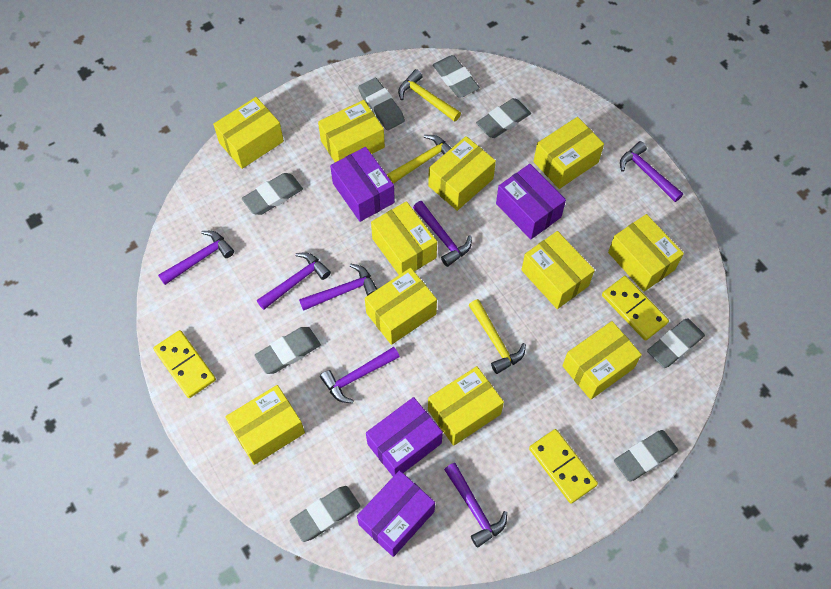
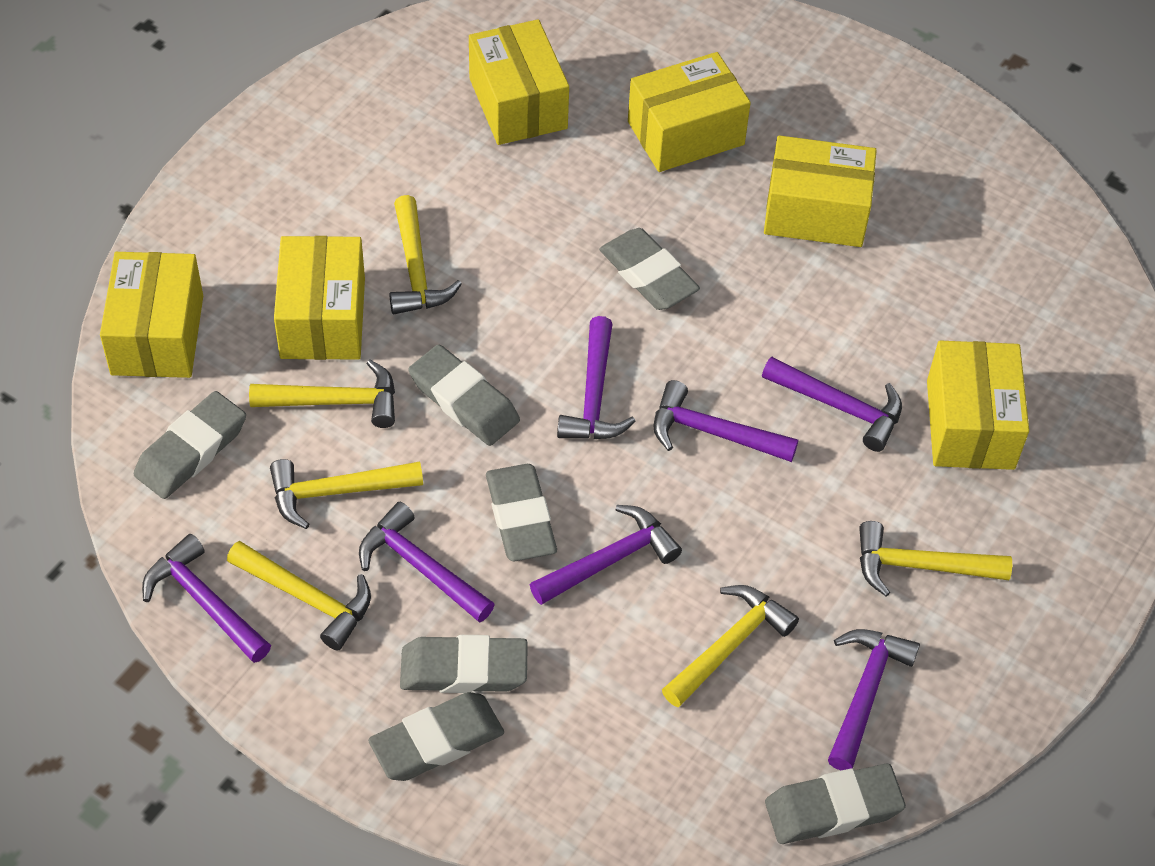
grey eraser: [242,173,303,215] [254,327,321,374] [290,486,360,542] [358,77,405,130] [433,55,480,98] [476,98,531,138] [614,430,678,482] [647,318,705,368] = 8 -> [134,391,246,499] [368,692,504,781] [400,635,528,693] [408,344,520,446] [486,464,557,561] [599,228,700,310] [765,764,906,844] = 7
purple box: [330,147,395,222] [357,470,435,557] [366,397,443,476] [496,164,566,239] = 4 -> none = 0
yellow box: [213,97,284,169] [225,385,305,465] [318,100,385,162] [365,268,437,345] [371,201,437,275] [428,136,496,211] [428,366,504,446] [521,231,595,309] [533,117,604,189] [562,321,642,400] [608,214,684,292] = 11 -> [100,252,203,378] [274,236,365,360] [469,19,569,145] [628,52,751,172] [764,135,877,247] [927,341,1029,470] = 6
yellow domino: [153,330,216,398] [529,429,598,504] [602,276,669,341] = 3 -> none = 0
yellow hammer: [387,135,451,184] [398,69,461,122] [469,299,526,374] = 3 -> [227,541,371,651] [249,360,395,428] [270,459,423,529] [389,195,462,314] [662,585,799,707] [859,521,1012,597] = 6

